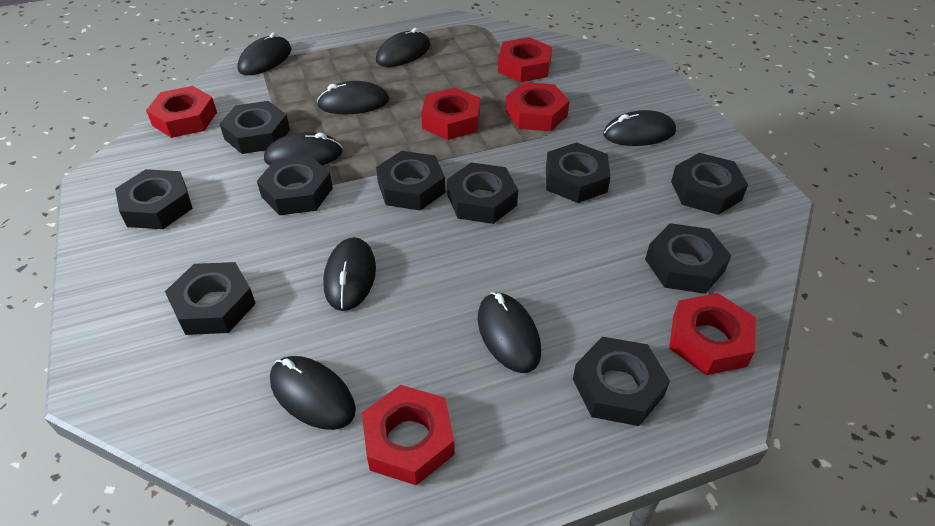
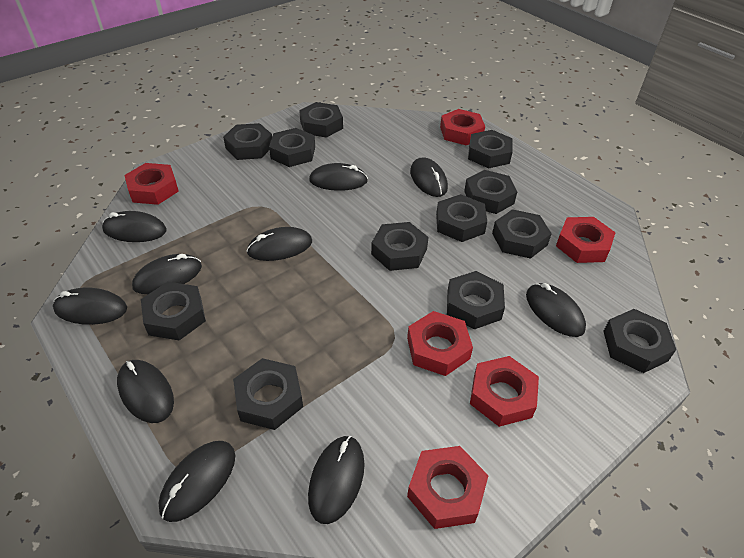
black mouse: [237,32,292,75] [264,132,343,166] [270,356,356,430] [317,81,389,114] [323,237,376,311] [376,28,431,67] [478,292,541,373] [603,110,676,146] = 8 -> [53,287,127,325] [102,211,167,242] [117,360,174,423] [132,254,202,294] [159,441,235,522] [247,227,312,261] [308,436,365,524] [309,163,368,191] [410,157,448,197] [526,283,586,337] = 10
black nut: [115,169,193,229] [165,262,256,335] [220,101,290,154] [257,155,333,215] [376,151,445,210] [447,162,518,224] [546,142,611,203] [573,337,670,426] [645,223,731,294] [671,153,748,215] = 10 -> [141,282,206,340] [223,123,272,160] [233,358,303,430] [269,128,315,167] [299,102,343,138] [371,222,429,271] [436,194,487,242] [447,271,505,329] [464,170,517,214] [468,130,513,168] [492,209,552,259] [603,309,676,373] = 12

